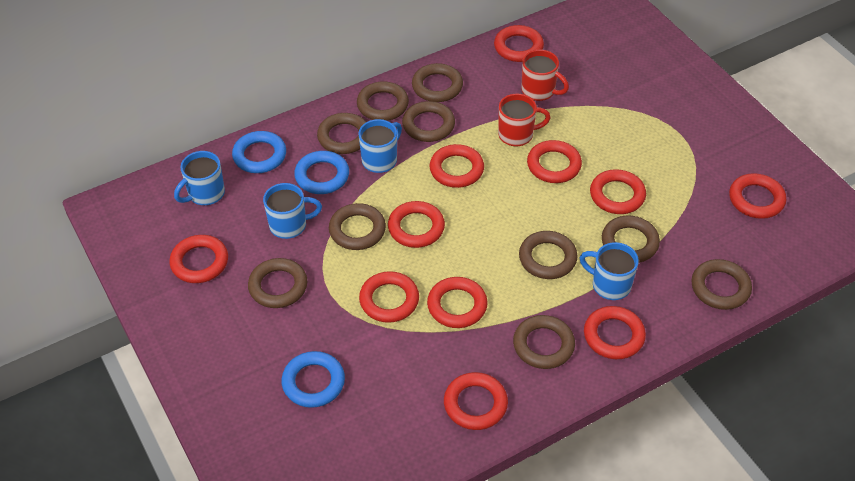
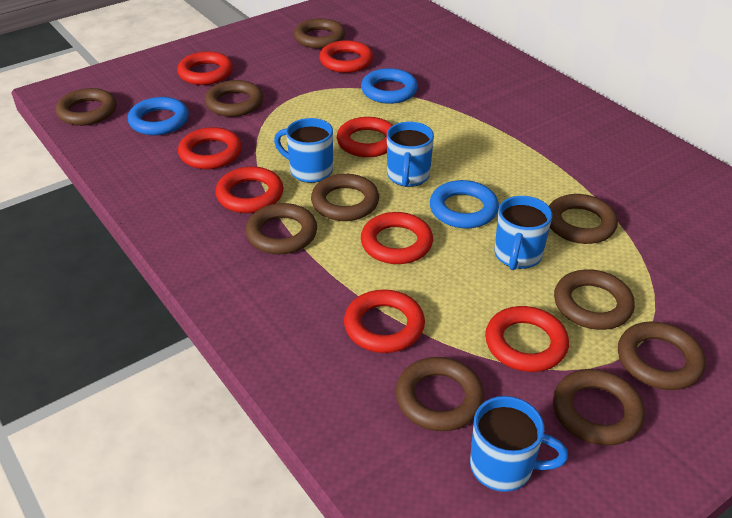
red mug: [498,94,551,146] [521,50,569,101] = 2 -> none = 0
red ring: [169,235,228,283] [359,271,419,323] [388,201,445,248] [427,277,488,328] [430,144,484,188] [444,372,508,430] [494,25,544,62] [527,140,582,183] [584,306,646,359] [590,169,646,214] [729,173,786,219] = 11 -> [177,51,233,85] [178,127,242,169] [215,167,283,213] [319,40,373,73] [337,117,393,157] [344,289,425,353] [361,212,433,264] [485,306,569,372] = 8

